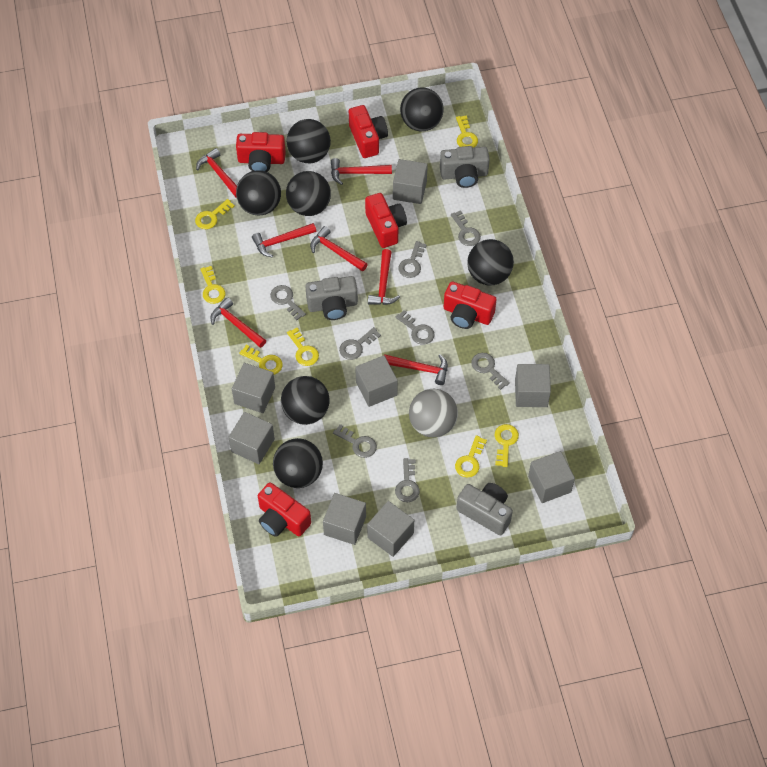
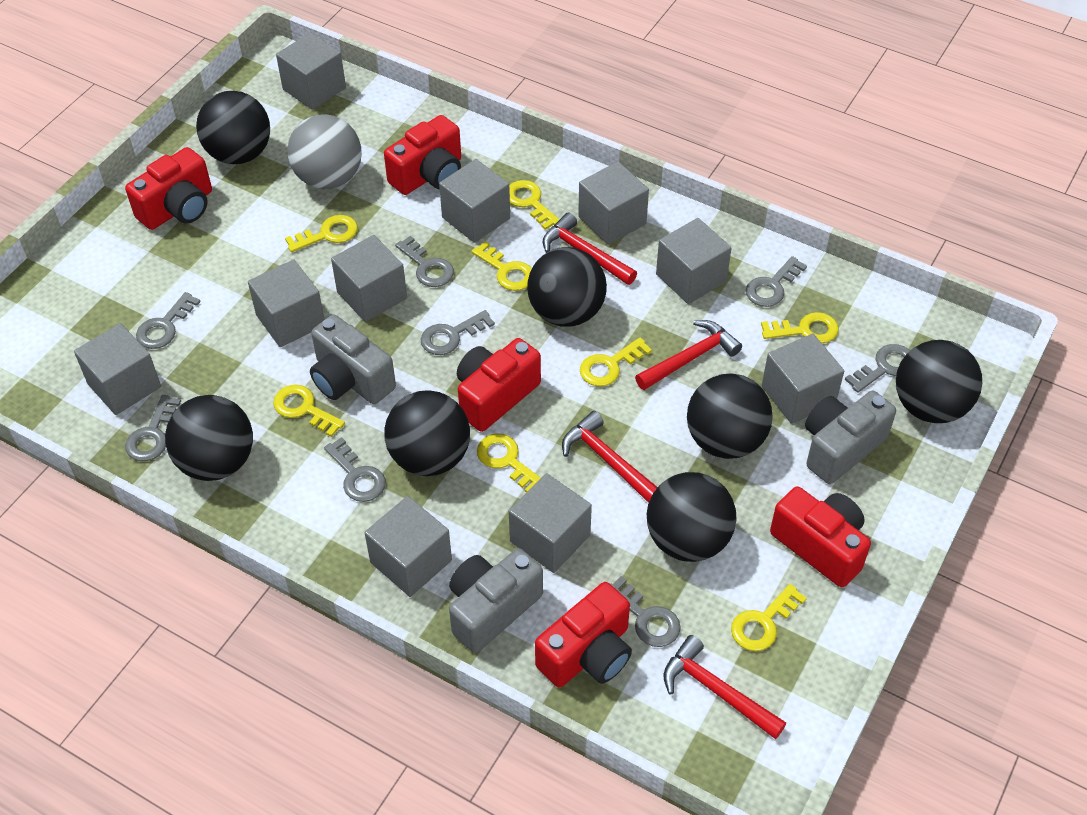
grey cube: [228,412,275,464] [232,363,275,413] [323,493,366,545] [355,355,398,407] [367,501,414,557] [393,159,428,204] [515,364,551,407] [528,451,575,503] = 8 -> [74,323,161,415] [248,259,325,347] [276,32,346,110] [331,235,407,322] [364,496,452,597] [439,159,510,243] [509,473,592,573] [578,161,649,245] [656,218,731,304] [762,333,844,424] = 10
red hammer: [196,148,237,198] [210,297,266,348] [252,223,316,258] [310,226,368,271] [331,158,392,185] [368,249,400,305] [384,354,448,385] = 7 -> [543,212,637,285] [562,411,658,503] [635,320,742,390] [663,635,786,739] = 4
yellow key: [195,199,235,229] [200,266,225,304] [240,345,283,375] [287,328,319,366] [455,435,487,478] [456,115,478,148] [495,424,519,467] = 7 -> [273,385,345,437] [285,215,358,252] [472,241,532,291] [477,434,541,493] [509,180,560,230] [580,337,652,386] [731,584,807,651] [761,312,839,343] = 8

